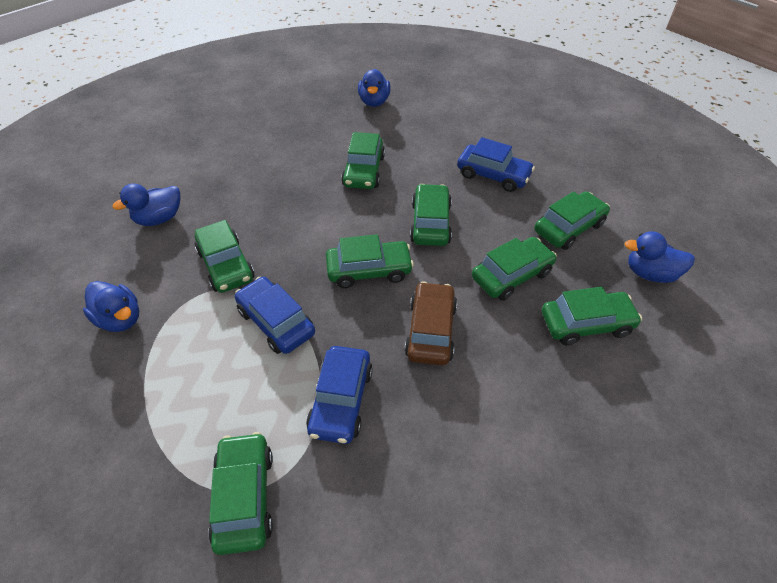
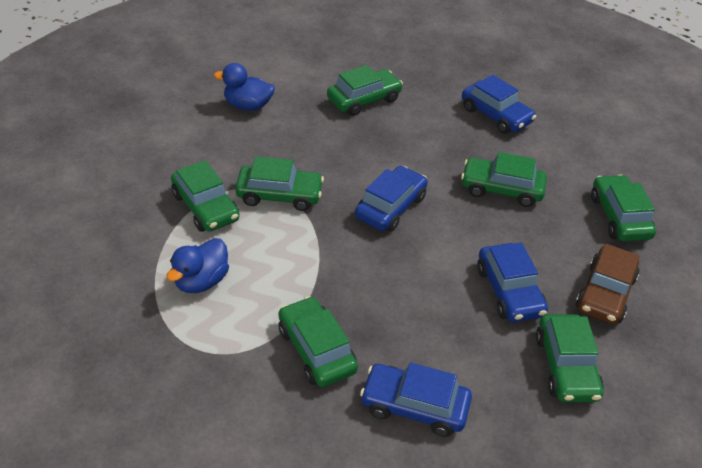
blue car: [235,277,315,354] [306,346,373,444] [457,137,535,192] = 3 -> [355,166,428,232] [360,362,472,437] [462,75,536,134] [477,242,548,322] = 4
blue duck: [83,281,139,332] [112,184,181,226] [358,69,391,107] [624,232,695,283] = 4 -> [166,238,229,293] [214,63,275,110] = 2
green car: [195,220,255,293] [208,432,273,555] [326,234,414,288] [341,132,385,189] [410,184,452,246] [472,237,557,301] [534,191,610,250] [542,287,642,345] = 8 -> [171,160,239,232] [235,156,324,211] [278,296,358,387] [327,65,403,116] [461,152,547,207] [536,314,604,402] [591,175,656,241] = 7

